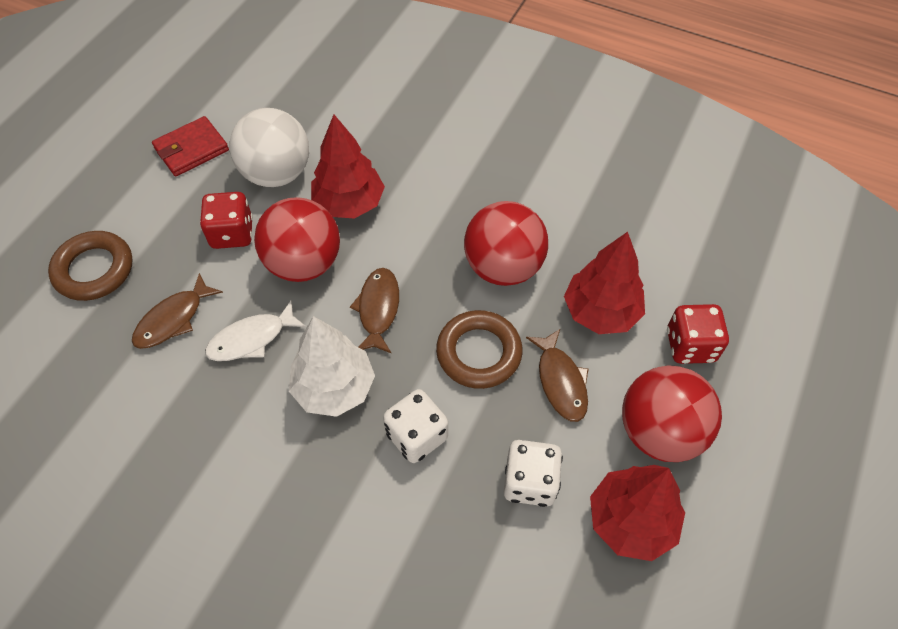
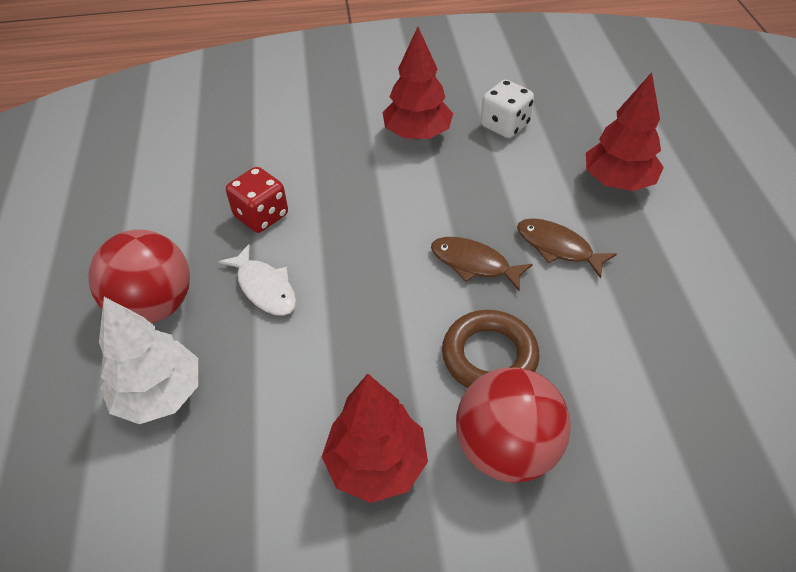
brown fish: [132,273,223,349] [350,268,399,354] [526,329,589,422] = 3 -> [431,237,533,291] [517,218,617,279] = 2
brown ring: [48,231,133,301] [436,310,523,389] = 2 -> [442,310,539,388] = 1
red ball: [254,197,340,282] [464,201,548,286] [622,365,722,462] = 3 -> [89,230,190,324] [456,368,571,483] = 2
red dice: [200,192,253,249] [667,304,729,364] = 2 -> [226,167,288,233] = 1
red wallet: [152,116,229,176] = 1 -> none = 0
white ball: [230,108,309,187] = 1 -> none = 0
white dice: [383,389,448,463] [504,440,563,507] = 2 -> [481,80,534,138] = 1

